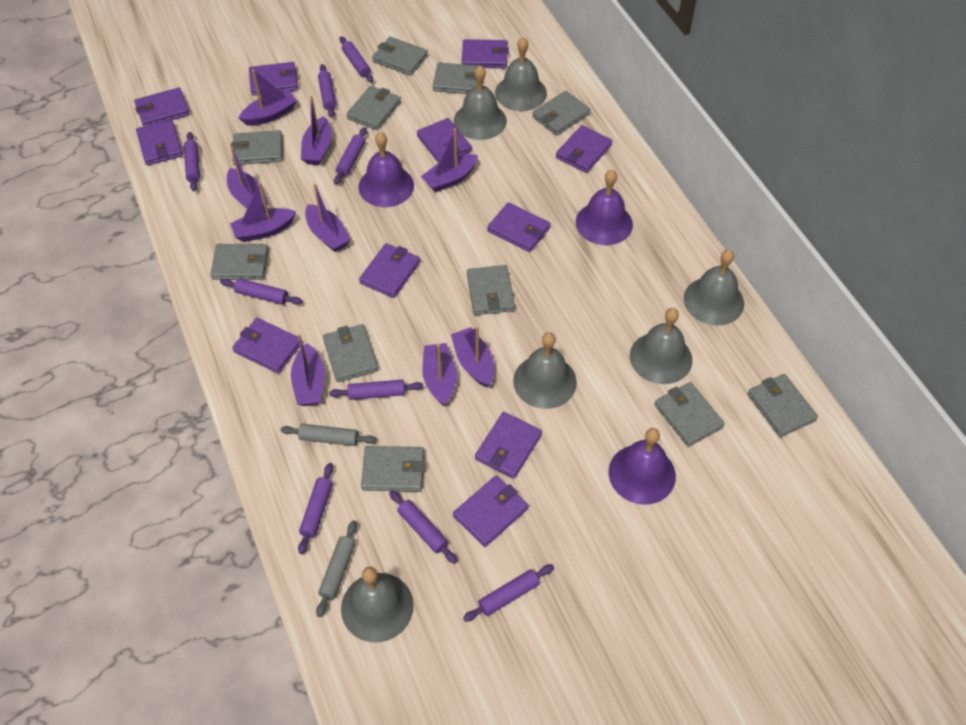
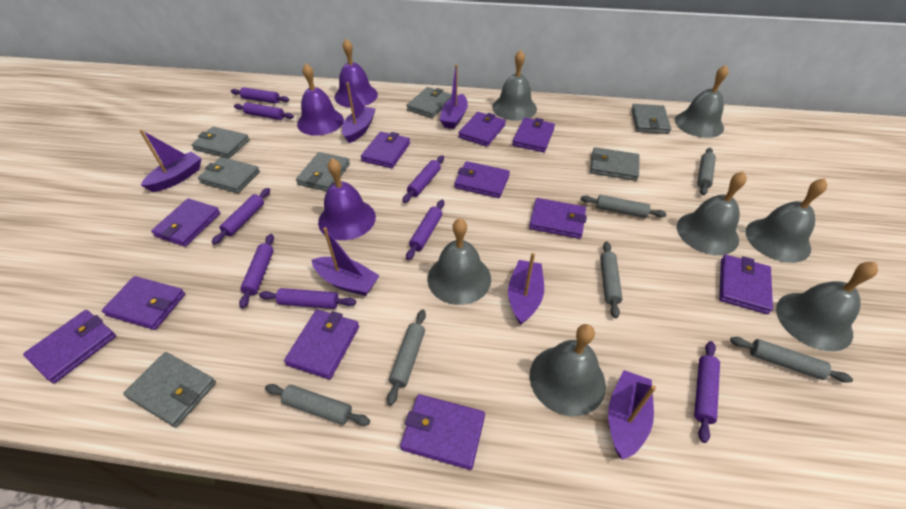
grey bell: [341,567,414,642] [454,65,507,140] [495,37,547,111] [513,332,577,409] [630,308,692,384] [684,249,744,326] = 6 -> [428,218,491,305] [492,50,537,121] [530,324,606,416] [675,65,728,138] [677,171,747,255] [746,178,827,263] [776,262,878,351] = 7
grey rolling pin: [281,424,376,446] [316,520,357,617] = 2 -> [265,384,370,426] [387,309,426,406] [581,195,667,218] [600,242,622,318] [697,148,716,195] [730,337,853,383] = 6
grey wallet: [210,244,269,280] [231,130,282,165] [323,324,378,382] [346,86,401,130] [361,446,425,492] [372,37,428,76] [433,62,478,94] [467,265,515,315] [532,91,591,135] [654,382,725,447] [748,374,818,437] = 11 -> [123,352,216,427] [191,127,249,159] [198,157,260,193] [296,152,350,191] [406,87,452,118] [590,147,640,181] [631,104,671,134] = 7
purple boat: [227,147,268,209] [230,182,296,242] [239,69,297,126] [291,334,325,406] [301,96,332,165] [305,184,351,252] [421,128,478,193] [422,343,457,406] [451,327,494,388] = 9 -> [139,130,202,192] [312,227,380,296] [342,82,376,143] [440,65,468,129] [508,253,544,325] [608,370,656,459] = 6
purple rolling pin: [184,132,200,191] [220,278,303,305] [298,463,333,554] [318,64,336,118] [329,379,423,400] [334,127,367,185] [339,36,373,83] [389,490,457,564] [463,564,554,622] = 9 -> [211,188,270,245] [231,87,289,103] [234,103,294,120] [239,234,274,309] [259,288,356,309] [402,155,444,203] [406,200,444,260] [694,341,720,443] = 8

